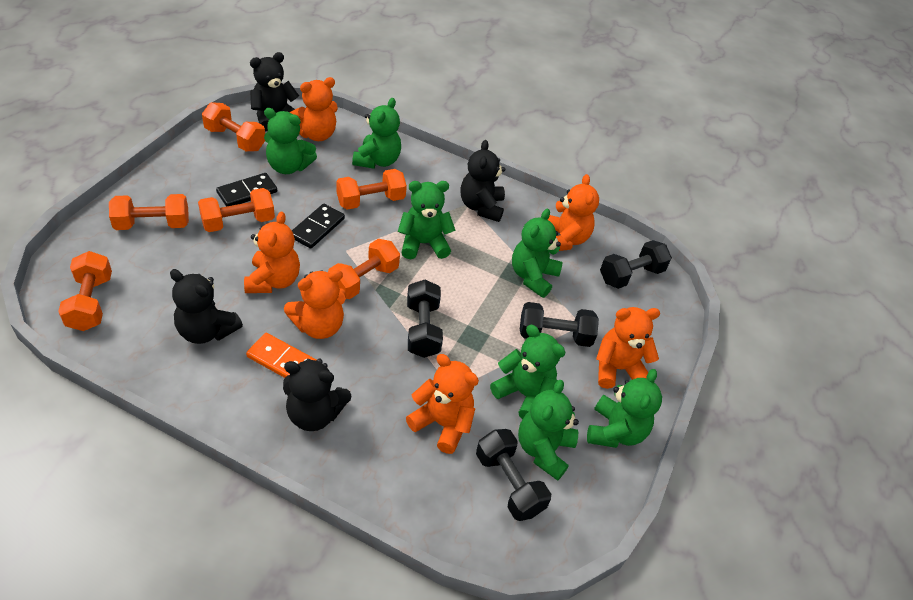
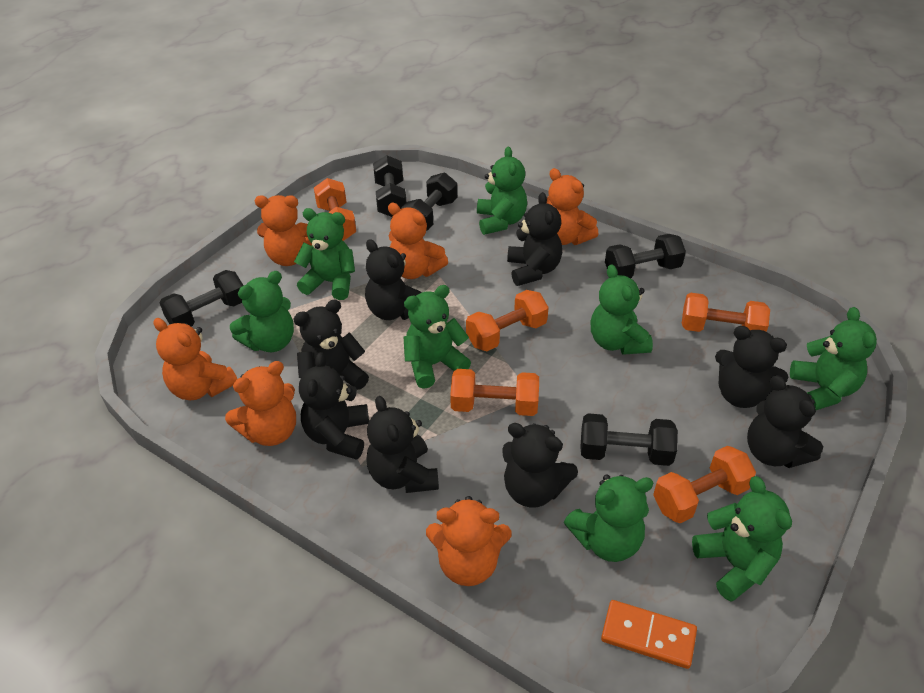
black domino: [216,173,277,207] [292,204,345,249] = 2 -> none = 0
black dumbbell: [407,280,443,358] [476,429,551,521] [520,302,599,347] [600,240,672,289] = 4 -> [159,270,244,327] [373,155,406,217] [401,173,457,231] [580,413,678,466] [605,234,686,278] = 5
black teddy bear: [170,269,243,344] [250,52,299,131] [283,359,351,431] [461,140,505,222] = 4 -> [294,299,369,390] [299,352,369,460] [365,239,422,320] [366,396,439,493] [502,423,578,507] [507,192,562,286] [715,326,788,408] [747,375,823,468] = 8
green teddy bear: [264,108,317,174] [352,98,401,169] [398,181,456,259] [490,325,566,420] [512,208,563,298] [518,380,579,481] [587,369,662,448] = 7 -> [230,271,294,352] [294,208,355,300] [404,285,471,389] [477,146,527,235] [564,475,654,562] [591,264,653,355] [692,476,792,602] [790,307,877,410] = 8
orange dumbbell: [58,251,112,331] [109,194,189,230] [198,188,275,232] [202,102,265,152] [328,239,400,299] [336,169,407,210] = 6 -> [314,178,356,241] [450,369,539,416] [466,290,549,351] [653,446,756,523] [682,293,770,332] = 5

